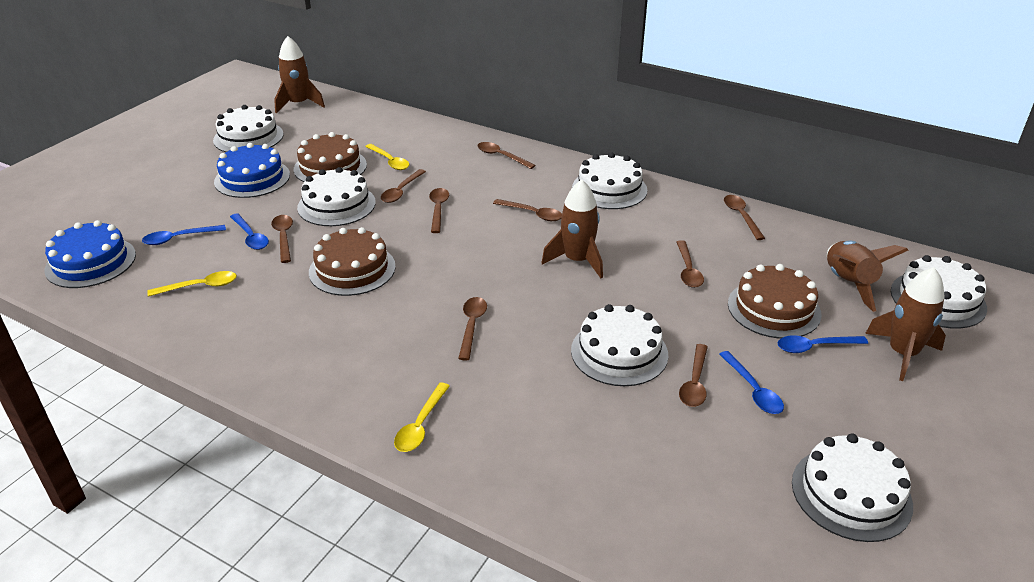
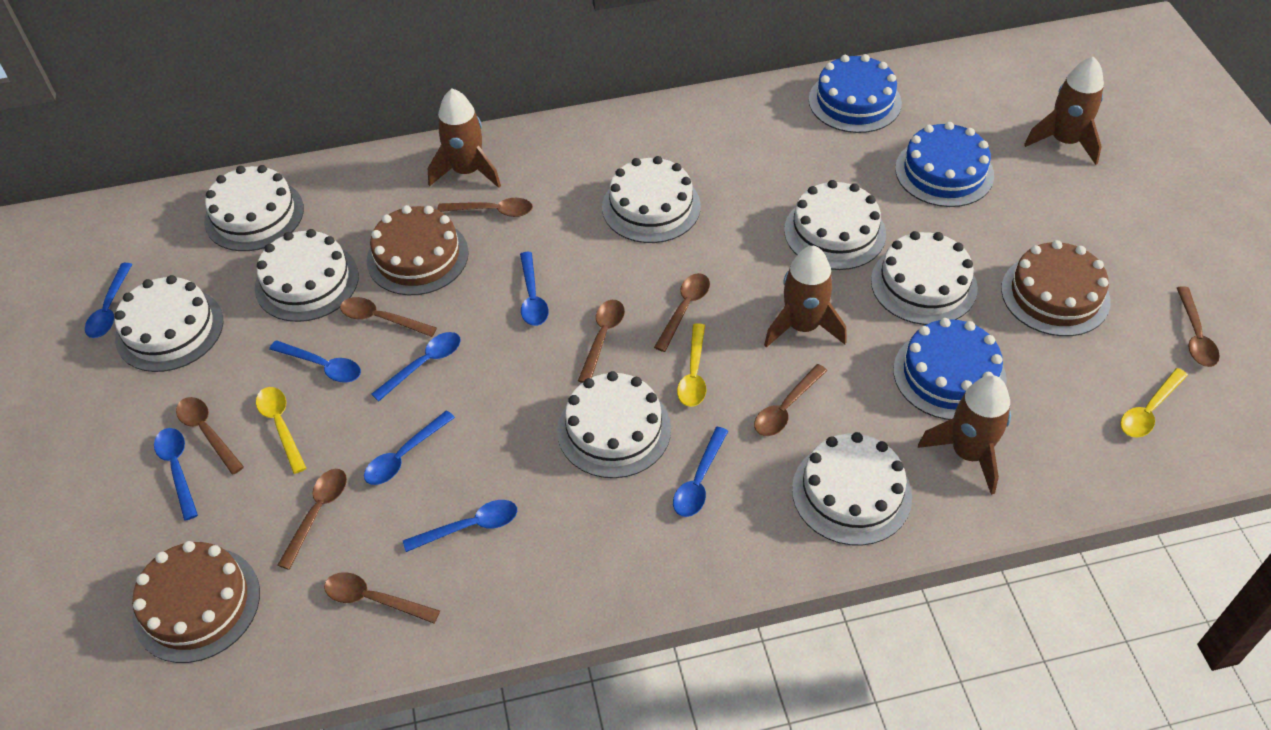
blue cake: [44,220,136,288] [214,143,290,198] = 2 -> [809,54,902,133] [893,318,1007,420] [895,122,994,207] = 3
blue spoon: [142,225,226,245] [230,213,269,250] [719,351,784,414] [778,335,868,353] = 4 -> [85,263,132,338] [154,428,198,521] [269,340,361,383] [364,410,455,485] [371,332,460,402] [403,500,517,552] [520,252,549,326] [673,427,728,517] = 8
white cake: [213,105,284,152] [297,167,376,226] [571,304,668,386] [572,152,647,209] [792,434,913,542] [891,255,987,329] = 6 -> [114,275,223,372] [204,165,304,251] [255,229,359,322] [557,371,671,478] [602,156,701,243] [784,180,886,270] [792,432,912,546] [871,231,978,325] = 8

